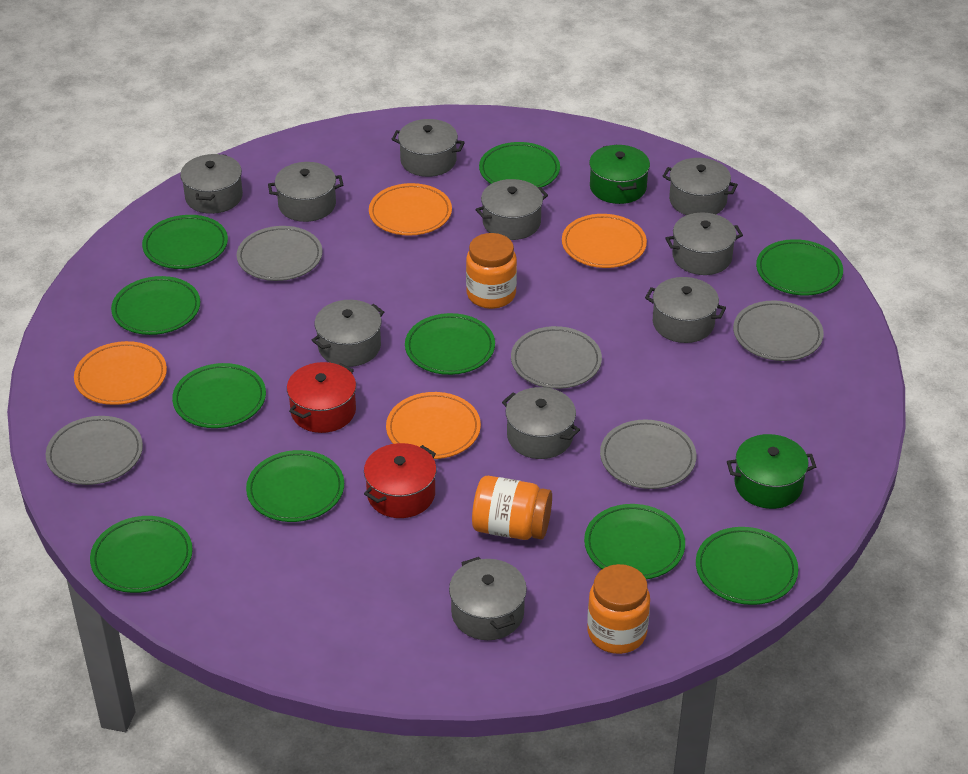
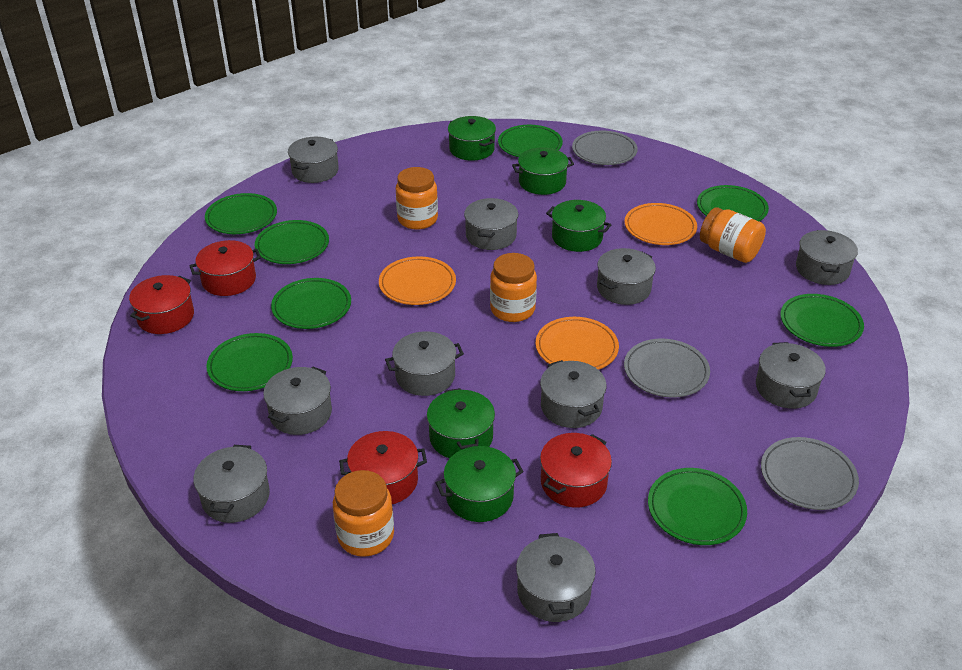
green plate: [90,516,193,593] [111,276,200,335] [142,215,228,269] [172,363,266,428] [246,450,344,522] [405,313,495,375] [479,142,560,188] [584,504,685,579] [696,527,798,605] [756,239,843,295] = 10 -> [205,193,277,234] [206,333,293,391] [255,220,329,264] [271,278,351,329] [498,125,563,157] [648,468,747,545] [697,185,769,221] [780,294,864,347] = 8
green pot: [589,145,650,204] [727,434,816,509] = 2 -> [427,388,495,458] [436,446,524,522] [448,116,496,161] [512,147,574,195] [546,200,611,252] = 5
grey plate: [46,416,143,485] [237,226,322,281] [511,326,602,389] [600,419,696,489] [733,301,824,361] = 5 -> [572,131,638,165] [624,339,710,398] [761,437,859,510] = 3
orange jar: [466,233,517,309] [472,476,552,540] [587,564,650,654] = 3 -> [333,470,394,557] [396,167,438,230] [490,253,537,322] [700,207,766,263] = 4
orange plate: [74,341,167,405] [369,183,452,236] [386,392,481,459] [562,214,647,268] = 4 -> [379,256,456,305] [536,317,619,370] [624,203,697,245] = 3
red pot: [287,362,356,433] [364,443,437,518] = 2 -> [129,275,194,334] [189,240,261,296] [339,431,427,504] [540,433,612,507] = 4

